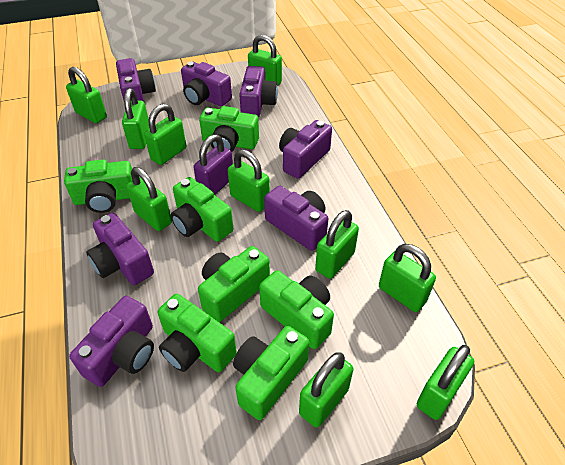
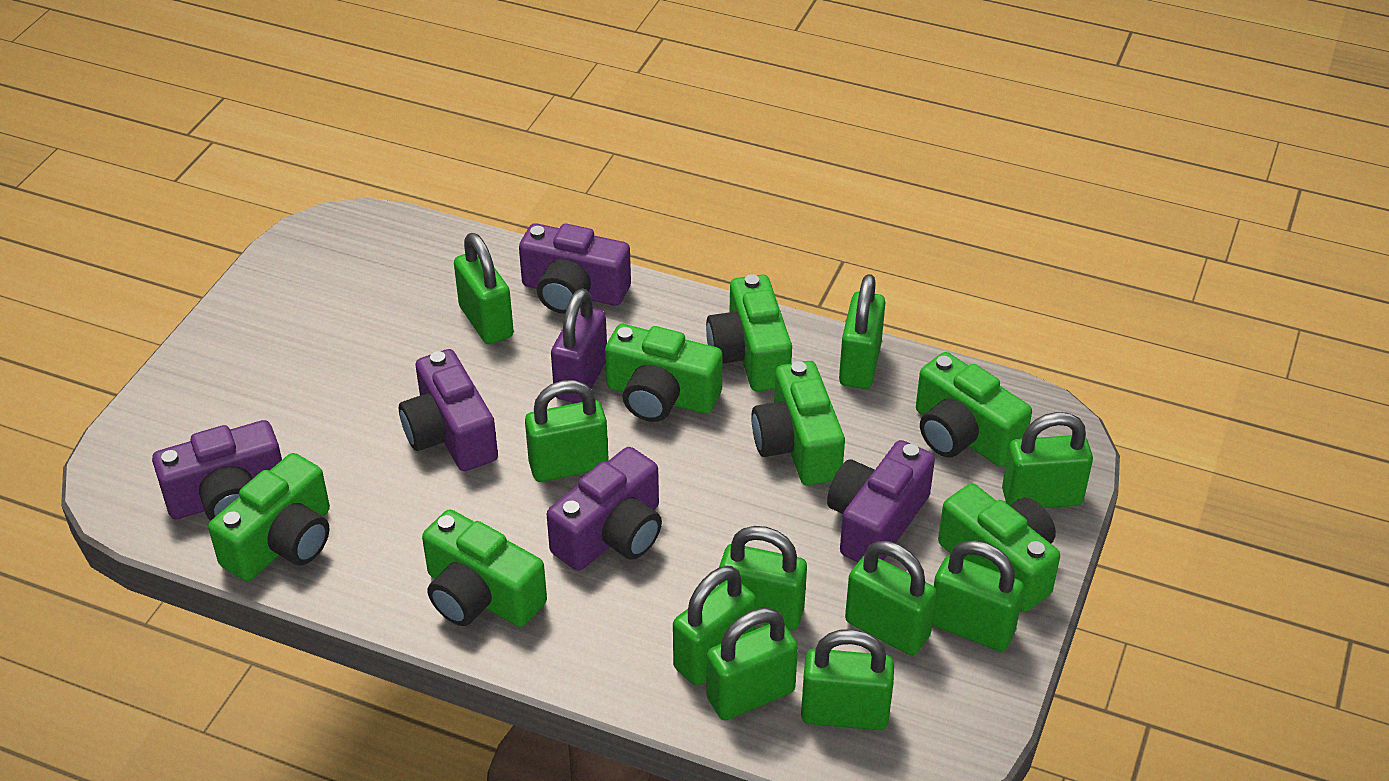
purple camera: [69,296,154,387] [86,213,154,285] [116,58,156,103] [181,61,232,106] [239,66,278,117] [264,186,328,251] [279,120,332,179] = 7 -> [152,420,282,521] [399,349,498,471] [519,223,631,314] [547,447,662,571] [827,440,935,562] = 5

